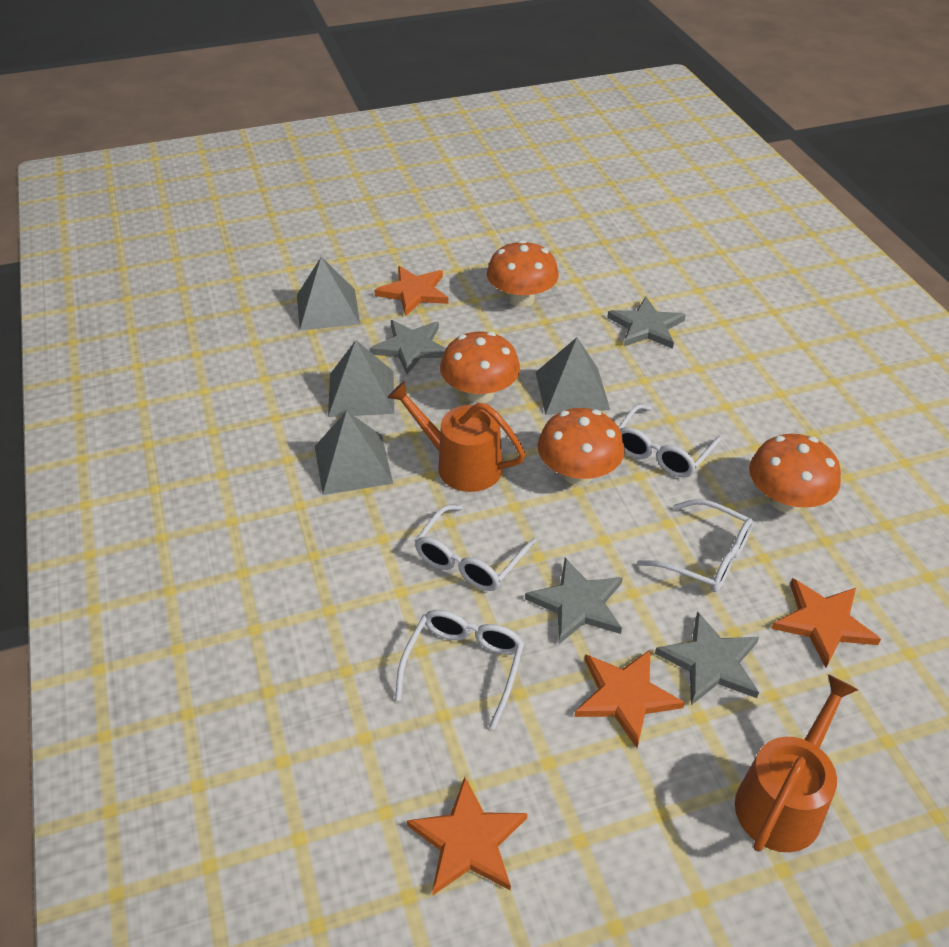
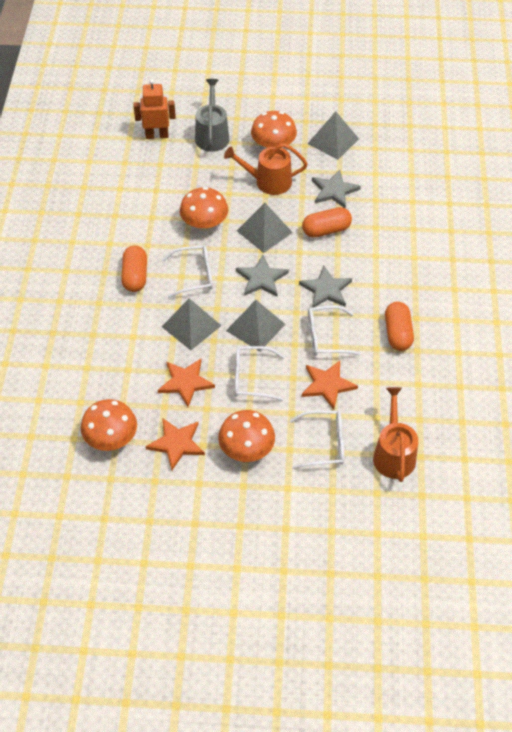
grey star: [370,320,446,374] [525,558,623,644] [607,296,686,349] [655,611,759,705] = 4 -> [236,255,289,297] [299,266,352,308] [312,169,361,208] = 3
grey watering can: none = 0 -> [195,79,229,152] = 1
orange capsule: none = 0 -> [121,245,147,292] [302,207,352,238] [385,302,414,351] = 3
orange robot: none = 0 -> [133,79,176,139] = 1
orange star: [374,266,448,316] [407,777,528,895] [574,649,685,748] [771,578,881,668] = 4 -> [145,418,205,470] [158,359,215,407] [302,361,358,410] = 3

